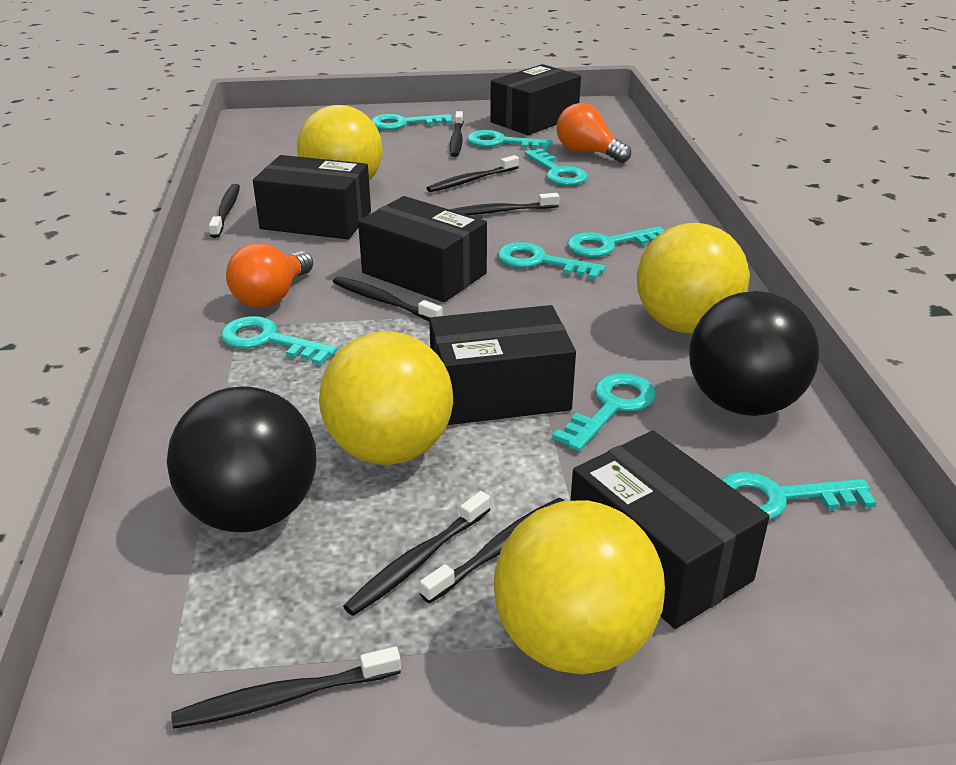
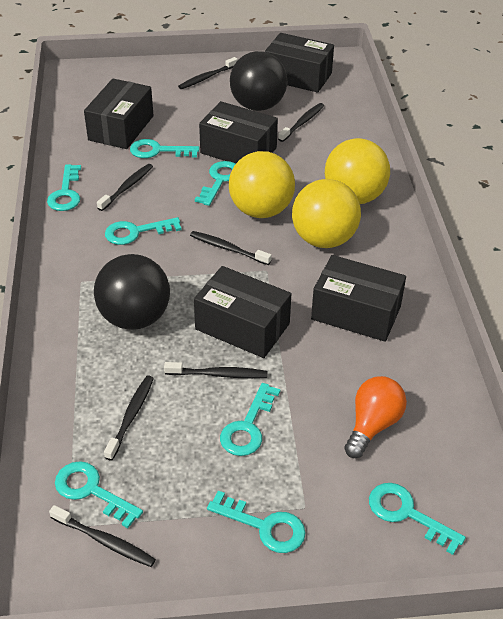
black toothbrush: [171,646,401,729] [209,184,240,238] [333,276,443,321] [343,491,491,616] [420,498,565,603] [427,155,519,192] [449,193,560,215] [450,111,464,157] = 8 -> [49,505,156,567] [97,164,153,211] [104,375,154,461] [164,362,268,378] [178,57,238,89] [190,231,272,265] [278,103,324,142] = 7
orange light bulb: [226,243,313,308] [557,103,631,163] = 2 -> [344,376,407,458] = 1
yellow ball: [297,105,383,181] [319,331,453,465] [494,500,665,675] [637,223,750,333] = 4 -> [229,151,295,218] [292,179,361,248] [325,138,390,204] = 3

